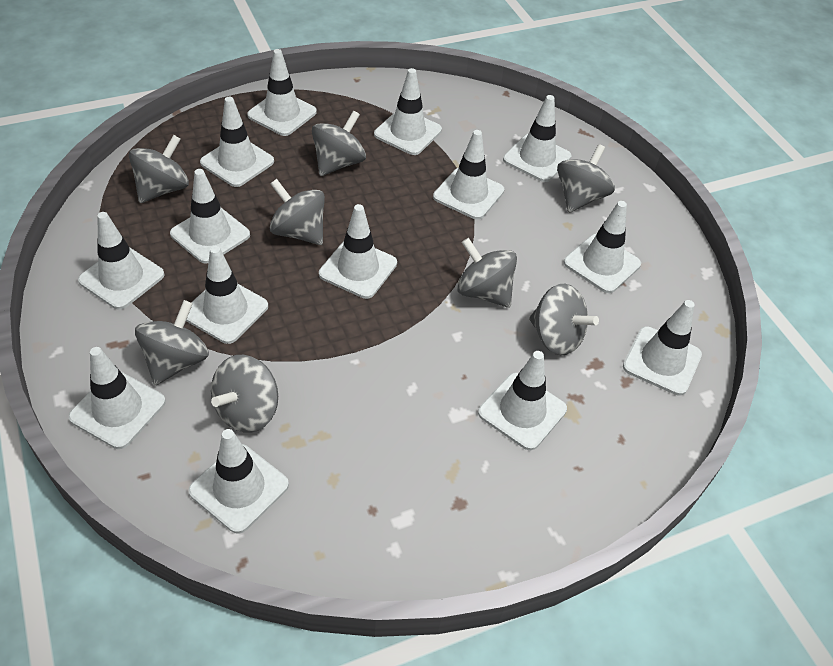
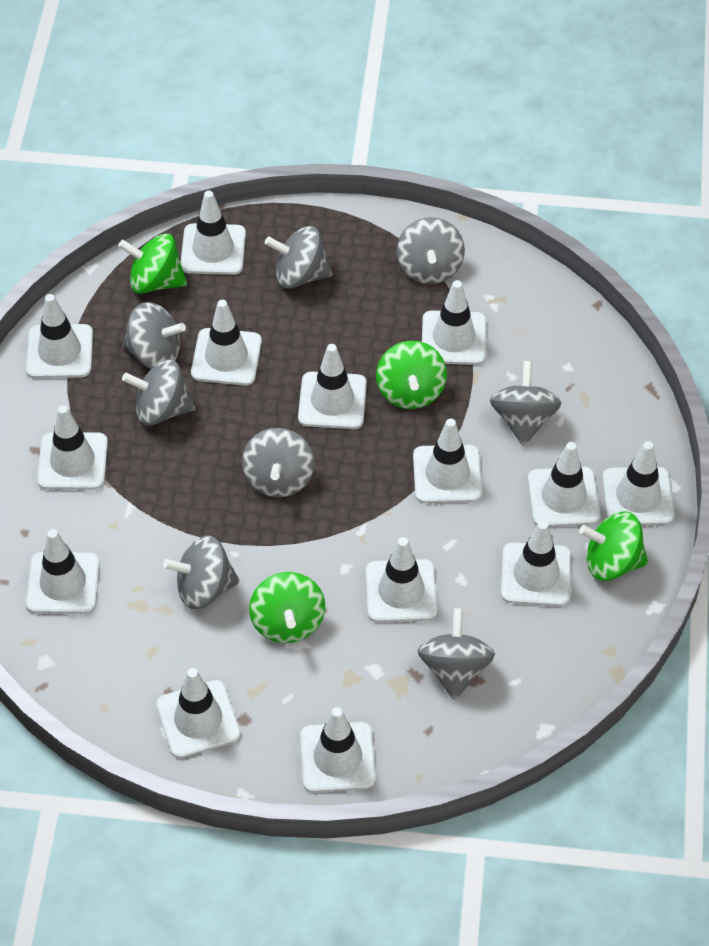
green spinning top: none = 0 -> [118,234,187,294] [249,572,325,643] [376,341,447,409] [579,511,648,581] = 4

